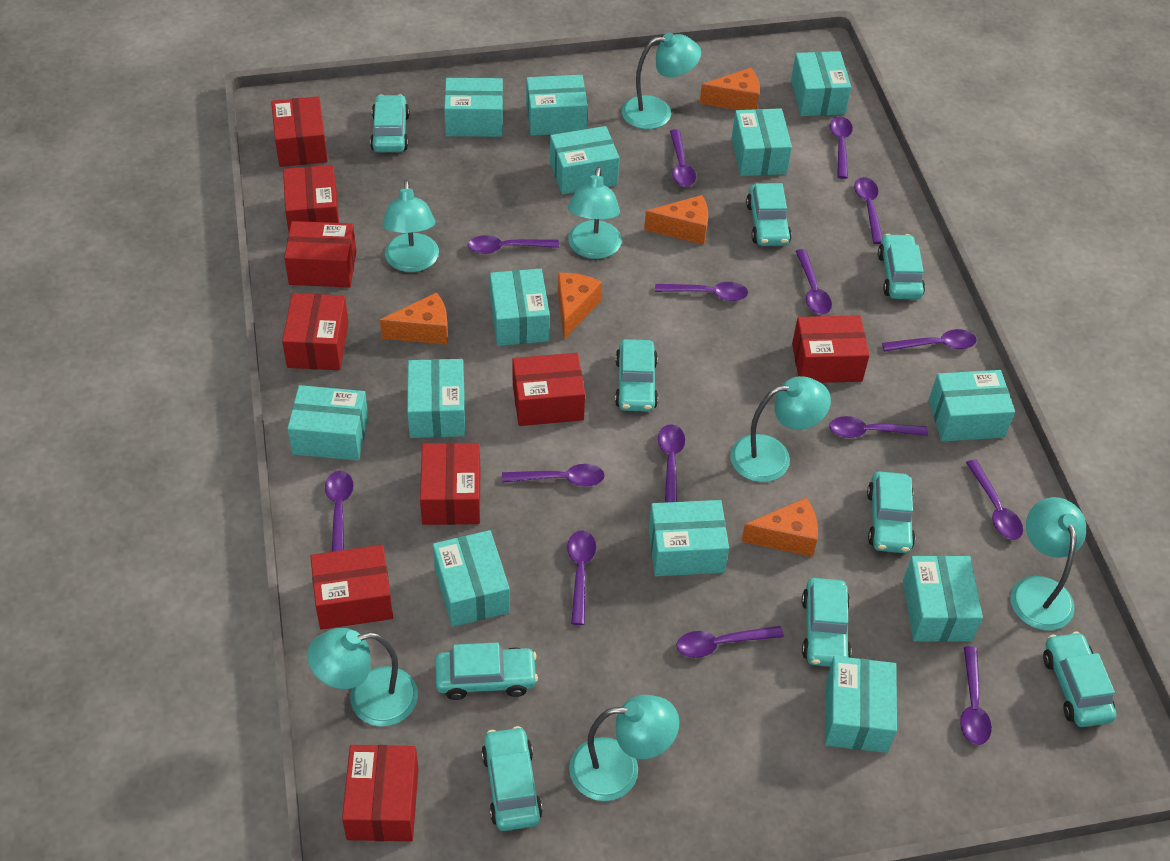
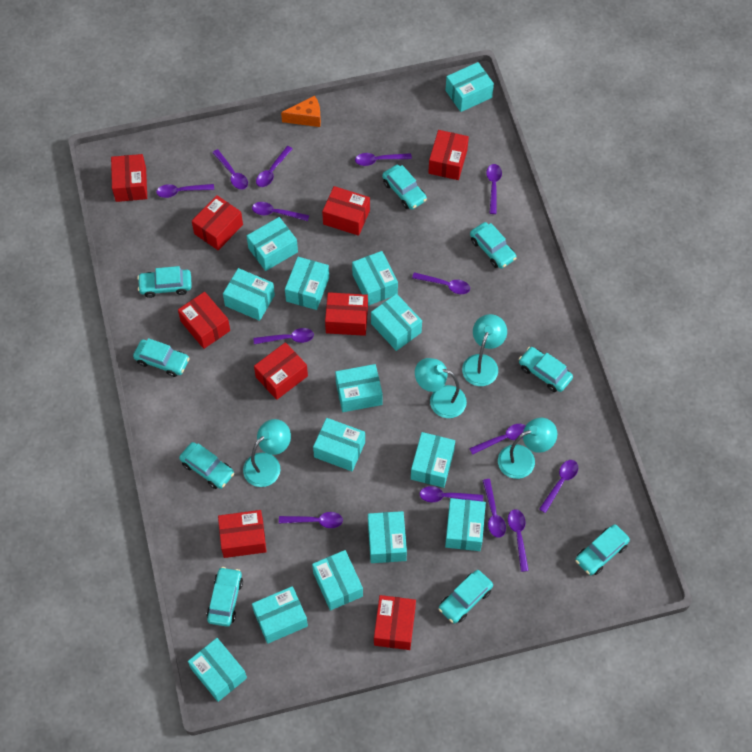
orange cheese: [380,292,448,345] [557,273,602,339] [644,195,708,245] [700,68,760,110] [741,497,818,557] = 5 -> [281,96,321,127] = 1
purple spoon: [325,471,354,552] [468,235,559,254] [502,464,605,487] [567,530,596,625] [655,282,748,301] [658,424,685,503] [670,129,696,187] [677,626,784,658] [796,249,832,315] [829,416,928,438] [830,116,853,179] [854,177,883,244] [882,329,977,352] [960,646,992,745] [966,459,1023,540] = 15 -> [156,184,214,198] [212,149,248,189] [252,202,309,221] [253,328,314,344] [256,146,293,187] [279,512,343,528] [355,153,412,166] [412,272,470,294] [419,486,483,502] [469,424,526,455] [482,479,506,538] [486,164,502,214] [508,509,529,572] [539,460,578,513] = 14
turquoise box: [287,385,369,461] [407,359,465,438] [433,530,510,627] [444,78,503,137] [490,269,550,346] [526,75,588,136] [550,126,619,194] [649,500,729,576] [732,108,792,176] [791,51,851,116] [825,656,897,753] [903,556,983,642] [929,370,1015,442] = 13 -> [188,638,247,702] [223,268,275,321] [247,217,298,271] [252,586,308,644] [285,257,329,310] [312,550,363,611] [313,418,365,471] [335,364,383,412] [352,251,398,306] [368,511,407,563] [371,294,422,351] [411,432,455,488] [445,62,494,112] [445,498,486,551] = 14
turquoise lamp: [307,628,418,727] [382,180,439,272] [568,167,622,259] [569,695,679,801] [622,33,701,129] [730,376,831,482] [1010,497,1086,631] = 7 -> [243,419,291,487] [415,358,467,418] [462,314,507,386] [498,418,557,479] = 4

